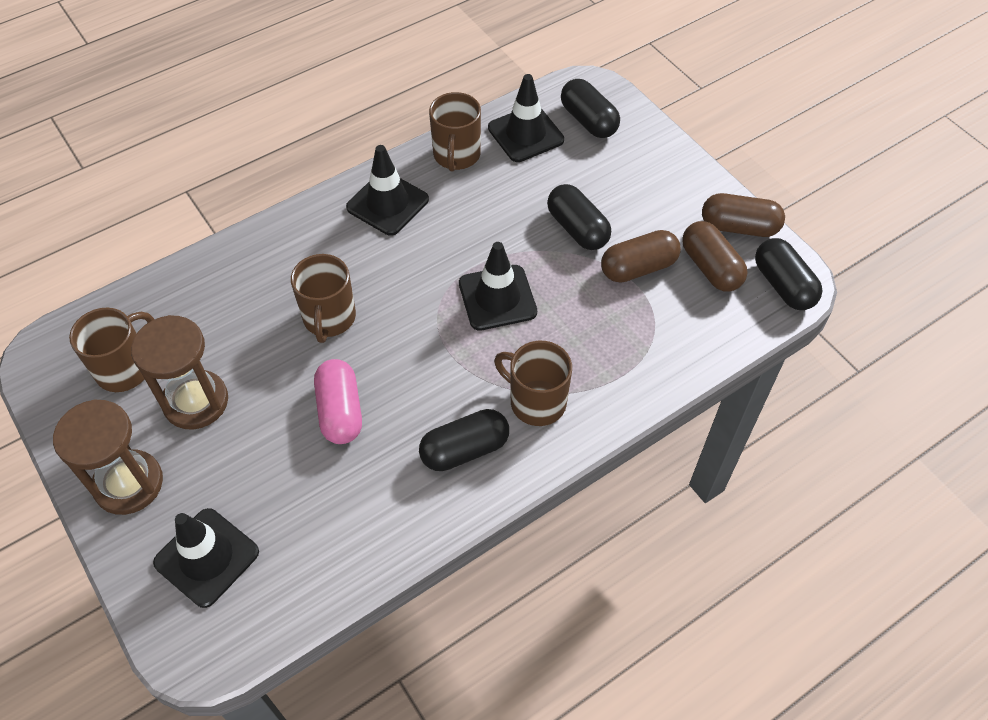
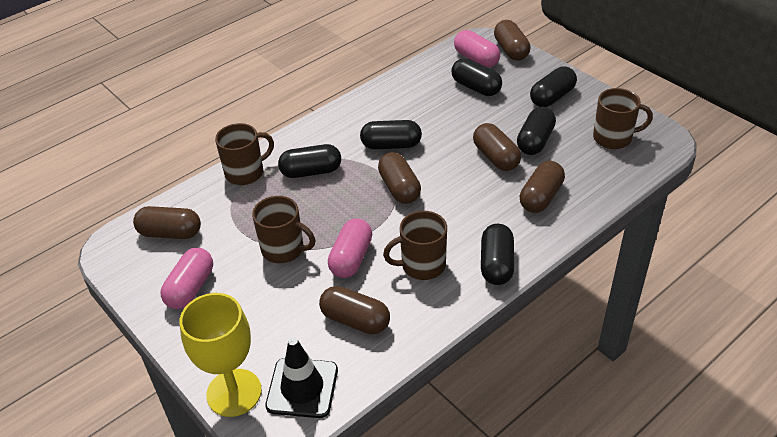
black capsule: [419,409,509,471] [547,184,611,250] [561,79,620,138] [755,238,823,310] = 4 -> [278,144,341,178] [360,120,422,149] [451,58,502,96] [481,224,514,285] [517,107,556,155] [530,67,577,107] = 6
black traffic cone: [153,508,259,608] [346,145,429,236] [459,242,537,331] [488,74,564,162] = 4 -> [265,337,338,418] = 1
brown capsule: [601,230,681,283] [682,221,748,291] [702,193,785,237] = 3 -> [133,206,201,239] [319,286,390,334] [378,152,421,204] [473,123,521,171] [494,20,531,61] [520,161,565,213] = 6
brown hourglass: [53,399,163,515] [131,315,228,430] = 2 -> none = 0
pink capsule: [314,359,362,444] = 1 -> [161,248,213,309] [328,219,372,278] [454,30,500,68] = 3
yellow goblet: none = 0 -> [180,293,262,417] = 1

